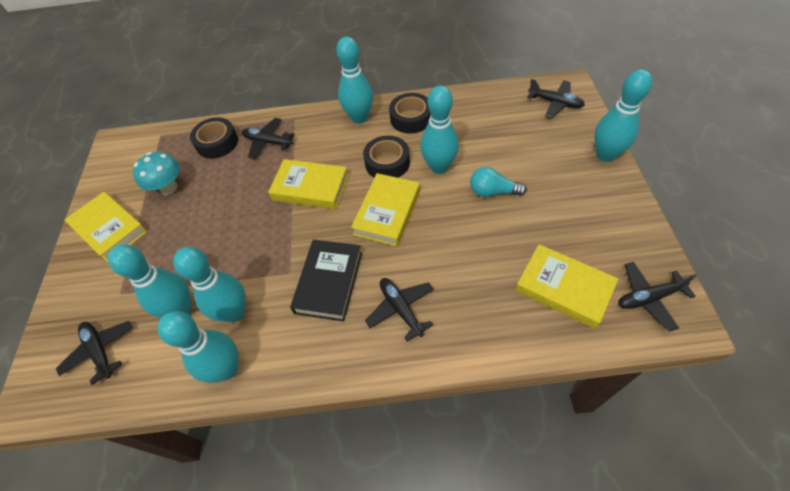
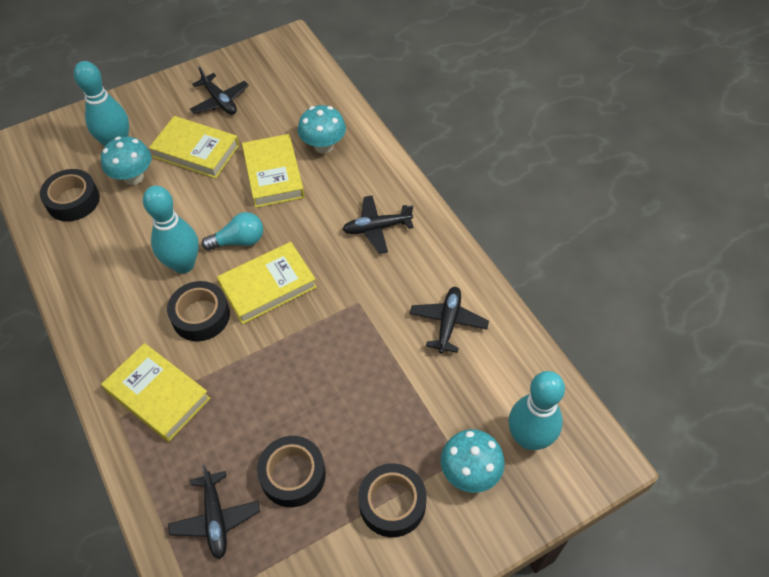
black book: [290,240,362,322] = 1 -> none = 0
black plane: [56,321,133,385] [242,118,295,159] [365,278,434,341] [527,79,585,118] [618,262,697,331] = 5 -> [168,465,260,559] [190,66,249,115] [342,195,414,254] [410,287,489,354] = 4
black tape: [190,117,238,159] [363,136,410,178] [389,93,431,134] = 3 -> [40,169,100,221] [167,281,230,341] [257,436,326,507] [358,463,427,537] = 4
turquoise bowling pin: [108,244,192,318] [158,311,239,383] [173,247,246,322] [336,37,373,124] [420,86,459,174] [594,69,652,162] = 6 -> [74,61,129,146] [143,186,199,274] [509,371,565,450] = 3
turquoise mushroom: [133,152,180,195] = 1 -> [101,136,152,185] [298,105,346,153] [441,429,505,493] = 3

